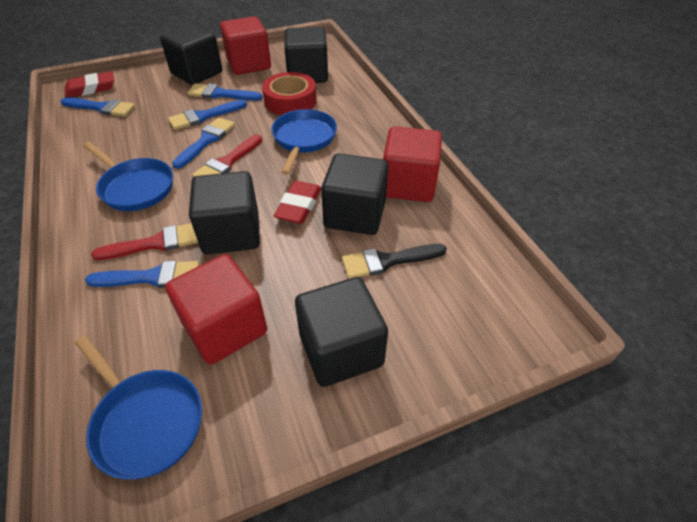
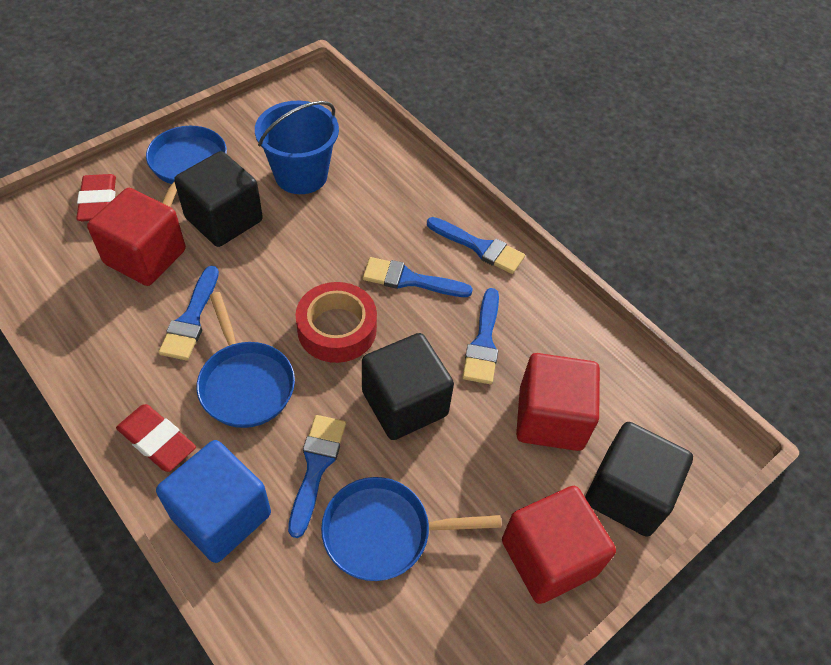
black brush: [342,244,447,279] = 1 -> none = 0
black cube: [160,24,222,85] [189,171,260,254] [284,27,328,83] [295,277,388,387] [321,153,388,235] = 5 -> [174,151,263,247] [362,333,454,440] [585,422,693,537] = 3
blue bucket: none = 0 -> [255,101,339,194] = 1
blue cube: none = 0 -> [156,440,271,563] = 1
red brush: [91,223,198,260] [192,134,263,177] = 2 -> none = 0

